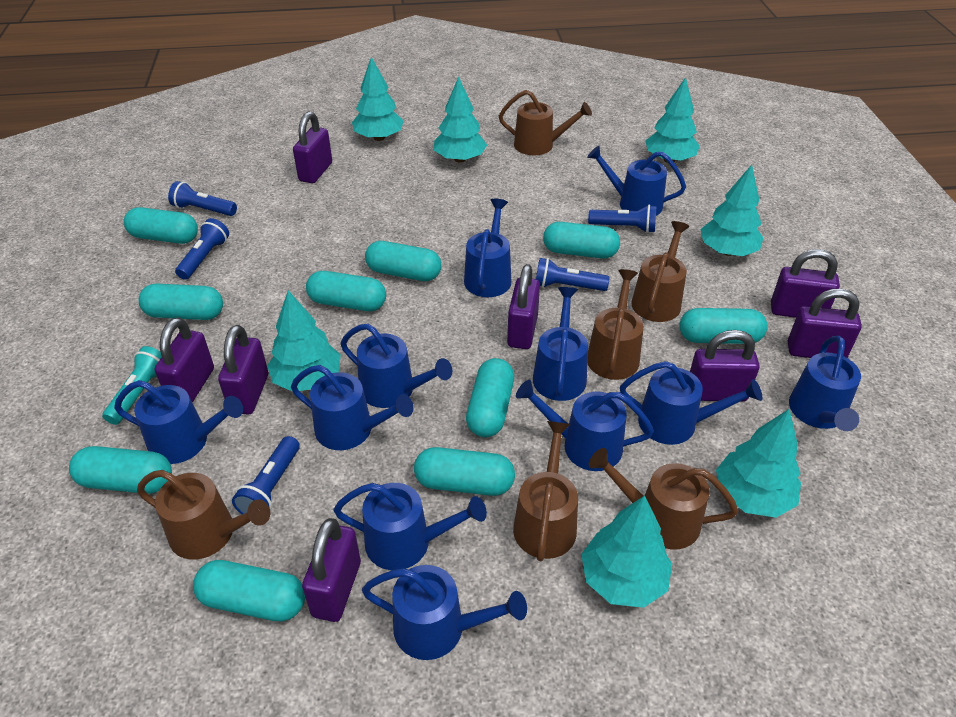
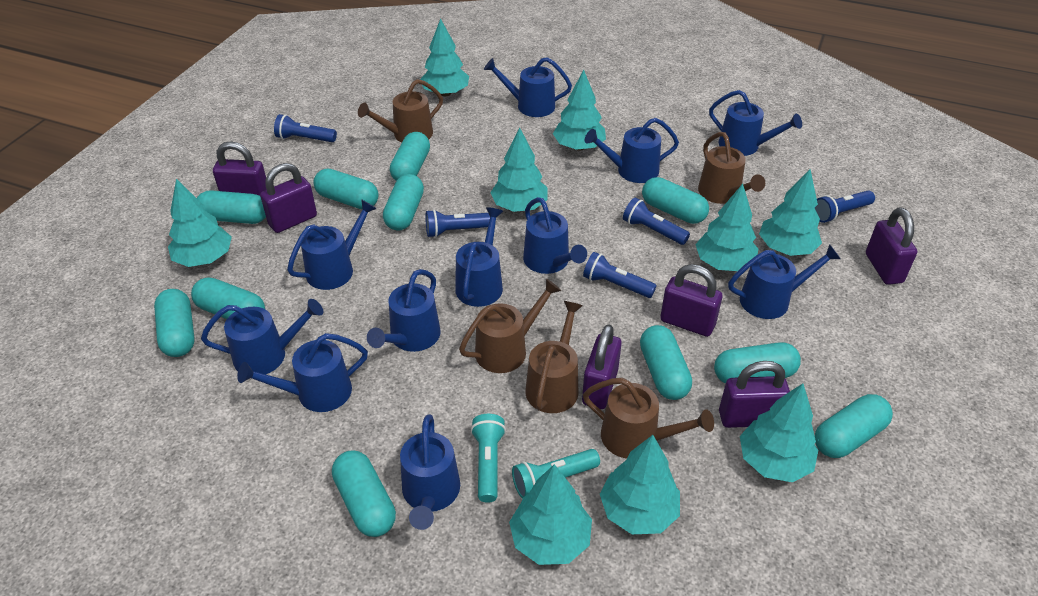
brown watering can: [137,470,270,560] [499,90,592,155] [513,421,578,561] [588,269,644,380] [589,448,738,549] [631,221,690,322] = 6 -> [358,79,443,143] [459,279,561,373] [525,301,583,413] [583,378,714,458] [698,132,765,204] = 5
purple padlock: [155,318,214,403] [218,325,268,414] [293,111,332,183] [302,518,361,622] [507,264,540,349] [690,330,760,401] [771,249,840,318] [788,289,862,358] = 8 -> [213,141,267,196] [260,163,317,233] [582,324,622,409] [660,264,722,337] [719,361,790,428] [866,207,917,285] = 6
turquoise capsule: [69,446,172,494] [124,207,198,244] [139,283,223,320] [193,560,305,621] [306,271,386,311] [365,241,442,281] [414,447,515,496] [466,358,514,437] [543,222,620,259] [680,308,768,344] = 10 -> [154,289,195,357] [191,277,265,319] [197,190,266,224] [313,168,379,209] [332,451,396,537] [383,174,424,230] [390,132,430,181] [640,325,692,400] [642,177,709,224] [714,342,801,384] [815,394,893,458] = 11
turquoise flashlight: [102,346,162,425] = 1 -> [471,414,506,503] [512,449,600,499] = 2
turquoise tree: [267,290,341,392] [352,57,404,141] [434,77,487,163] [581,495,672,608] [645,77,700,163] [700,165,763,256] [716,409,801,518] = 7 -> [168,179,232,267] [420,18,469,96] [490,128,548,212] [509,464,592,565] [553,70,606,151] [600,435,680,534] [695,184,758,271] [740,383,818,482] [759,169,822,256] = 9

